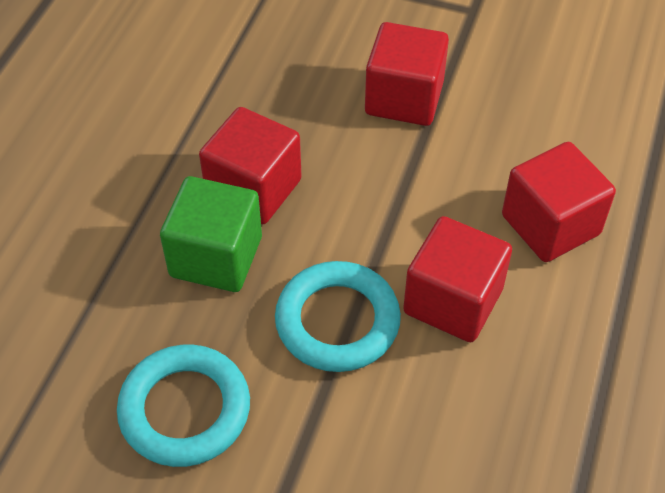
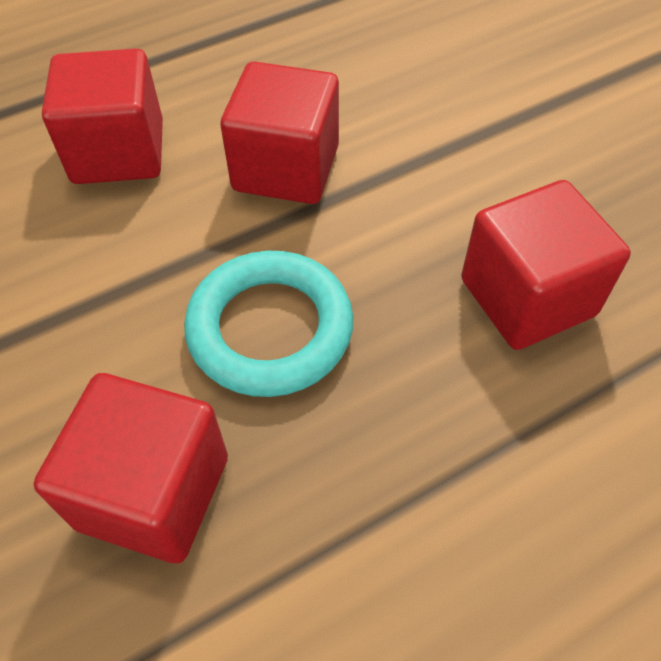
green cube: [160,176,262,292] = 1 -> none = 0
turquoise ring: [117,345,250,467] [275,261,401,372] = 2 -> [184,251,353,397] = 1

